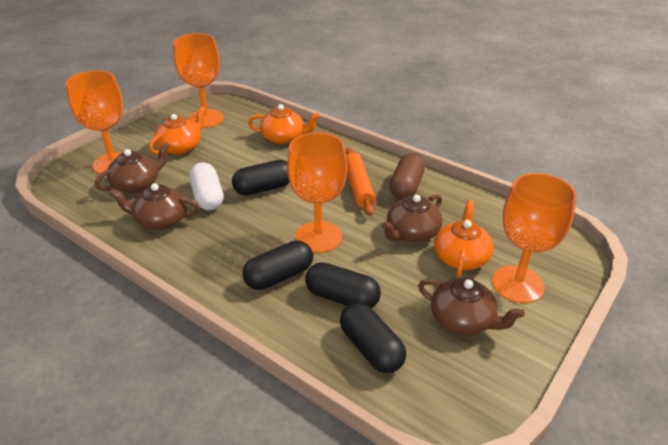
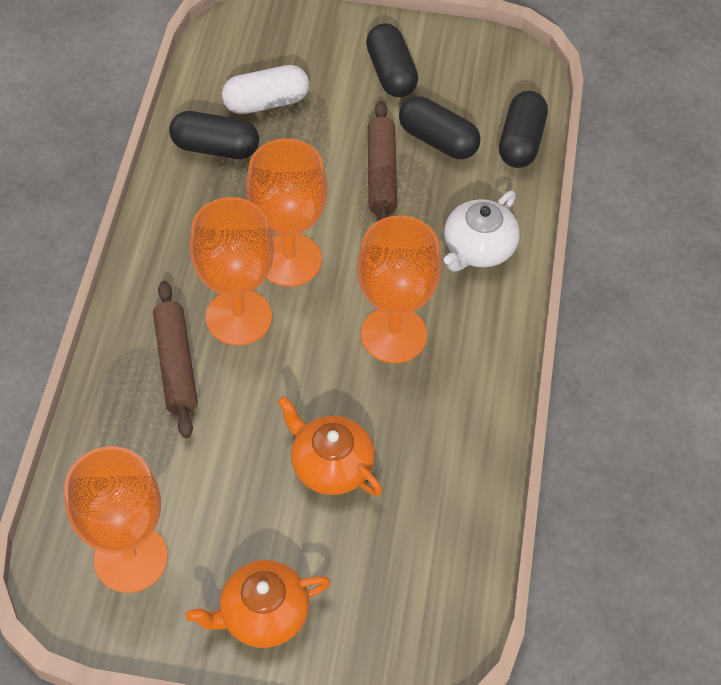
brown capsule: [390,153,425,200] = 1 -> none = 0
brown rolling pin: none = 0 -> [153,281,198,438] [368,101,397,221] = 2
brown teapot: [95,142,170,193] [109,183,200,230] [382,194,442,242] [418,278,525,335] = 4 -> none = 0
orange rolling pin: [346,148,376,216] = 1 -> none = 0
orange teapot: [149,106,206,155] [248,104,320,144] [434,200,493,277] = 3 -> [186,560,331,648] [277,396,383,496] = 2
white teapot: none = 0 -> [444,191,520,272] = 1

